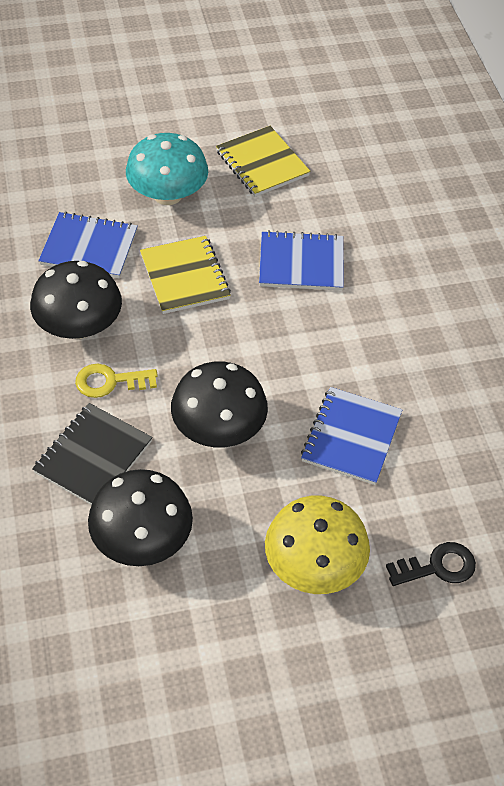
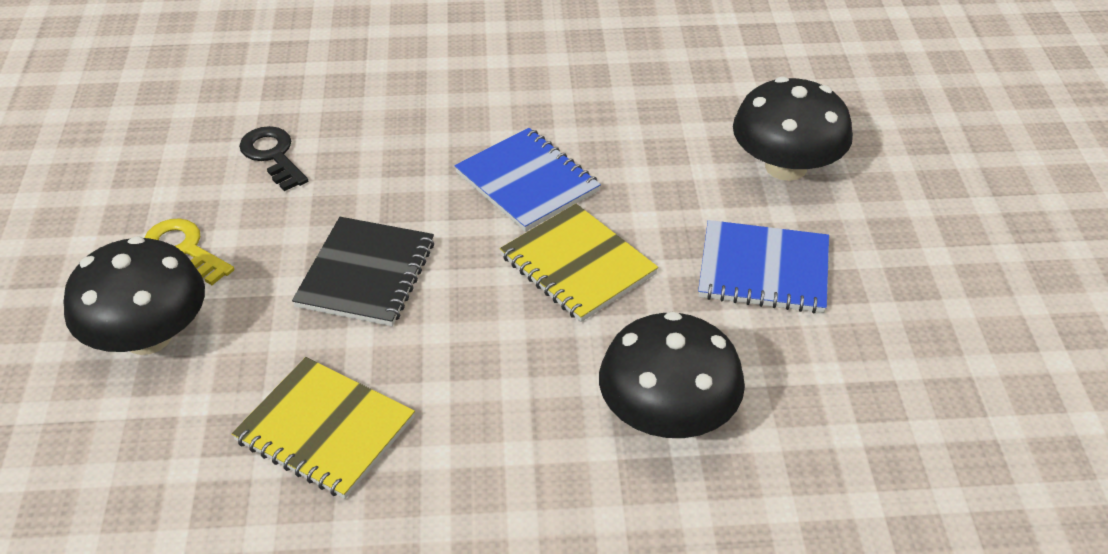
blue notebook: [38,212,138,278] [259,230,344,291] [301,387,402,485] = 3 -> [454,128,601,232] [698,220,829,313] = 2
turquoise mushroom: [126,133,208,205] = 1 -> none = 0
yellow mushroom: [265,496,370,594] = 1 -> none = 0

